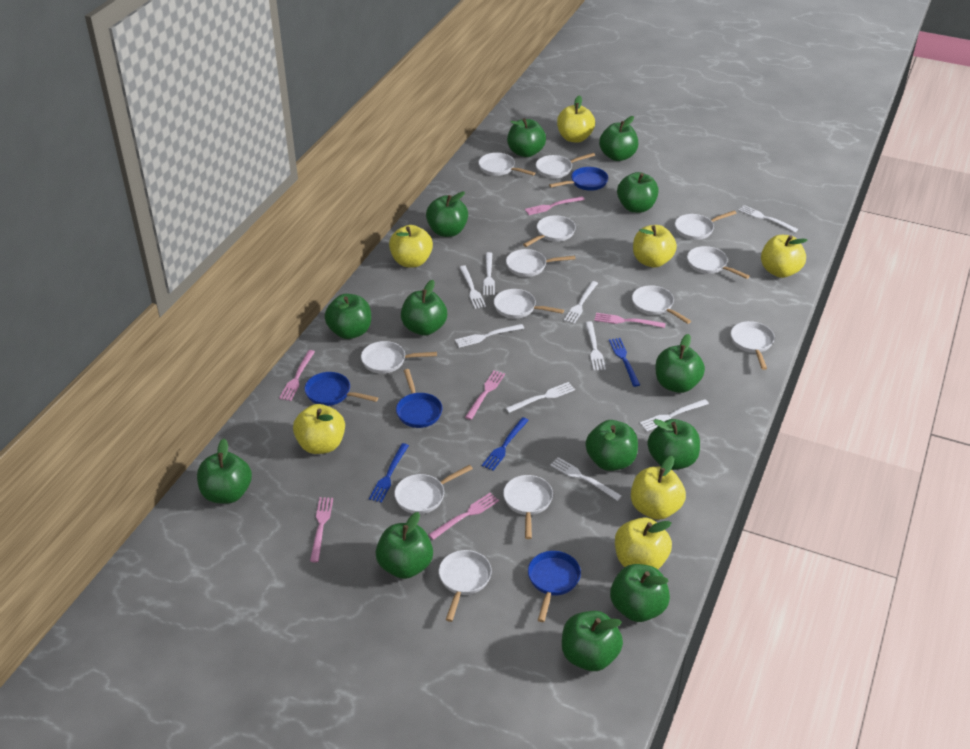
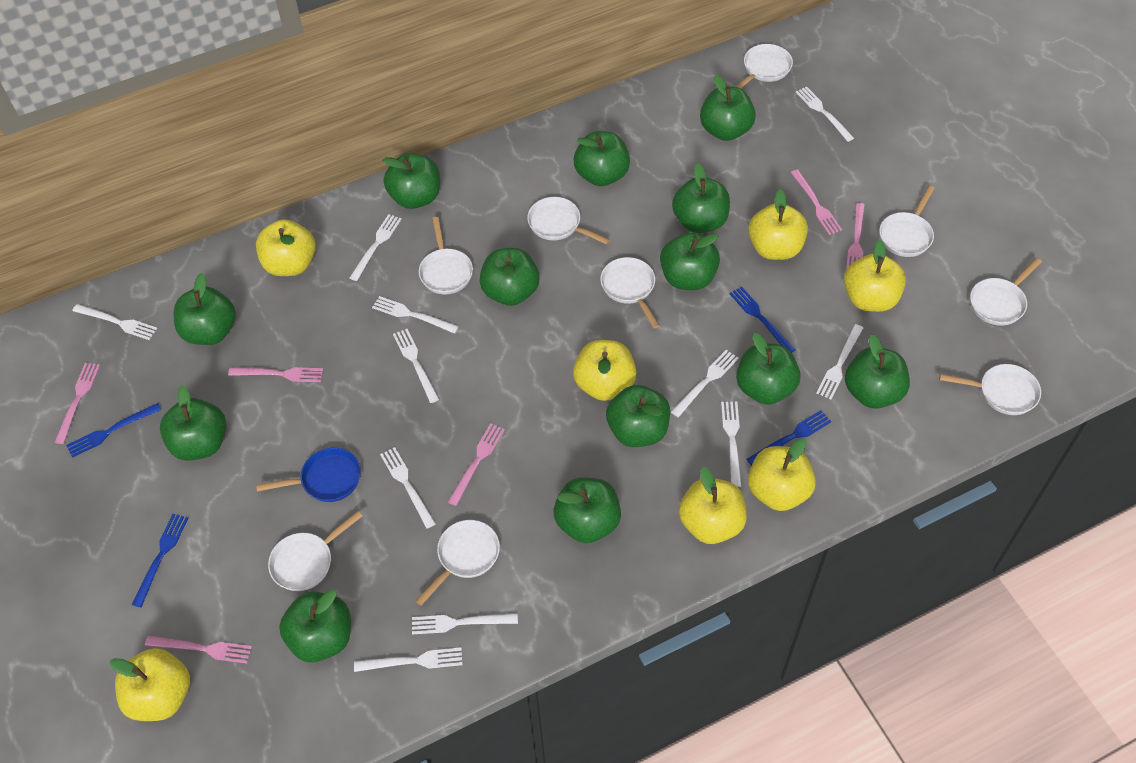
blue fork: [369,443,409,503] [482,417,529,471] [609,338,640,387] = 3 -> [66,403,161,458] [132,514,188,607] [729,287,795,353] [747,410,831,466] = 4
blue pan: [304,372,378,406] [396,369,442,428] [528,551,581,622] [549,167,608,191] = 4 -> [256,448,361,502] = 1
white fork: [455,324,524,348] [459,265,486,309] [483,252,495,295] [505,382,575,413] [550,457,622,501] [564,281,598,324] [585,321,606,371] [640,399,709,431] [738,205,798,232] = 9 -> [73,304,158,340] [350,214,402,281] [354,647,462,672] [372,296,459,334] [380,447,436,529] [393,329,439,403] [412,613,518,634] [671,350,739,418] [721,402,741,487] [796,86,854,142] [817,324,863,399] = 11
white pan: [361,341,437,374] [394,465,473,514] [439,550,492,622] [478,153,535,176] [494,289,564,319] [503,475,553,539] [506,249,575,277] [523,215,576,247] [536,153,595,178] [632,285,691,324] [675,210,737,240] [687,246,750,279] [731,321,775,370] = 13 -> [268,511,362,591] [416,520,500,606] [419,217,473,294] [527,197,610,245] [600,257,660,329] [735,44,793,88] [879,186,935,257] [939,364,1041,415] [970,258,1042,326] = 9

